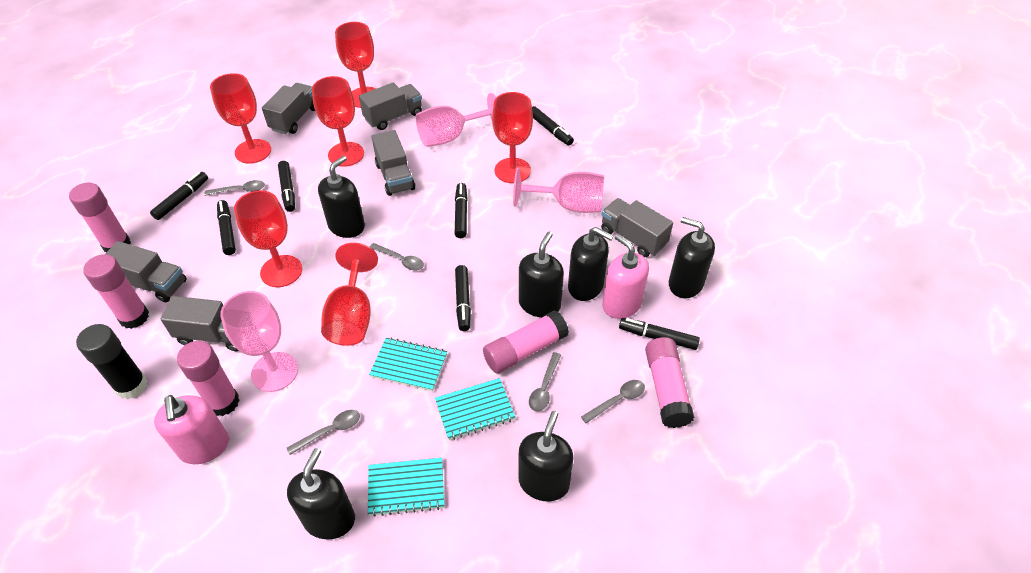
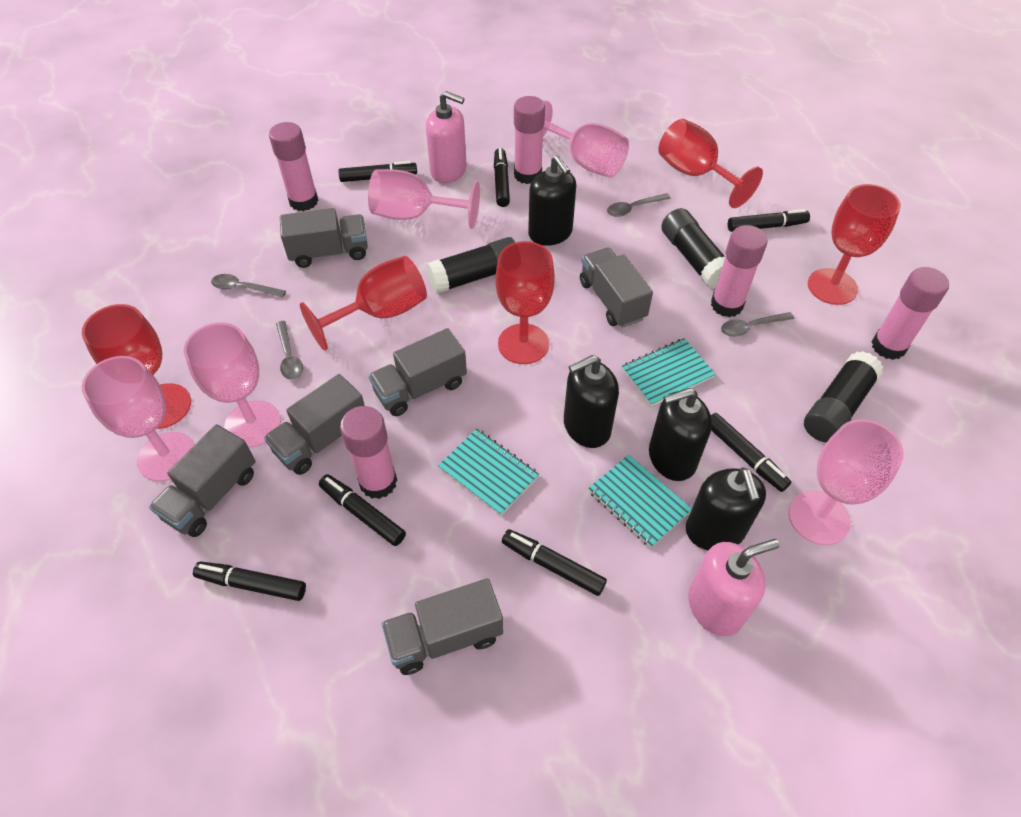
black glue stick: [76,324,148,399] = 1 -> [426,237,516,294] [661,208,725,289] [804,351,883,443] = 3
black soap dispenser: [287,448,355,539] [318,156,365,238] [518,411,574,501] [519,232,564,317] [568,227,614,301] [669,217,715,298] = 6 -> [528,155,576,246] [564,355,619,448] [649,388,712,481] [686,467,766,550] = 4
grey spoon: [205,180,265,196] [287,410,360,455] [370,243,424,271] [529,352,561,411] [581,380,645,423] = 5 -> [211,274,286,297] [276,321,303,380] [607,193,671,217] [721,312,794,337] = 4
pink goblet: [220,291,298,392] [416,93,496,147] [513,168,604,213] = 3 -> [81,356,195,482] [184,323,281,448] [368,169,480,229] [543,100,629,178] [788,419,904,545] = 5
red goblet: [210,73,271,163] [234,190,302,287] [312,76,364,167] [321,243,378,346] [335,22,376,108] [492,92,533,183] = 6 -> [82,304,191,429] [300,256,427,351] [495,241,555,364] [658,119,763,208] [808,184,901,305] = 5

